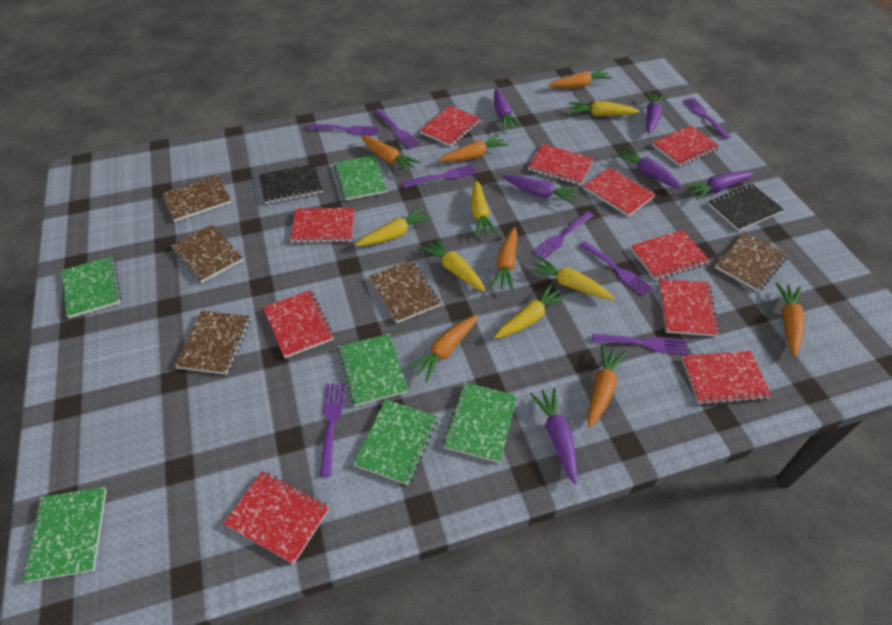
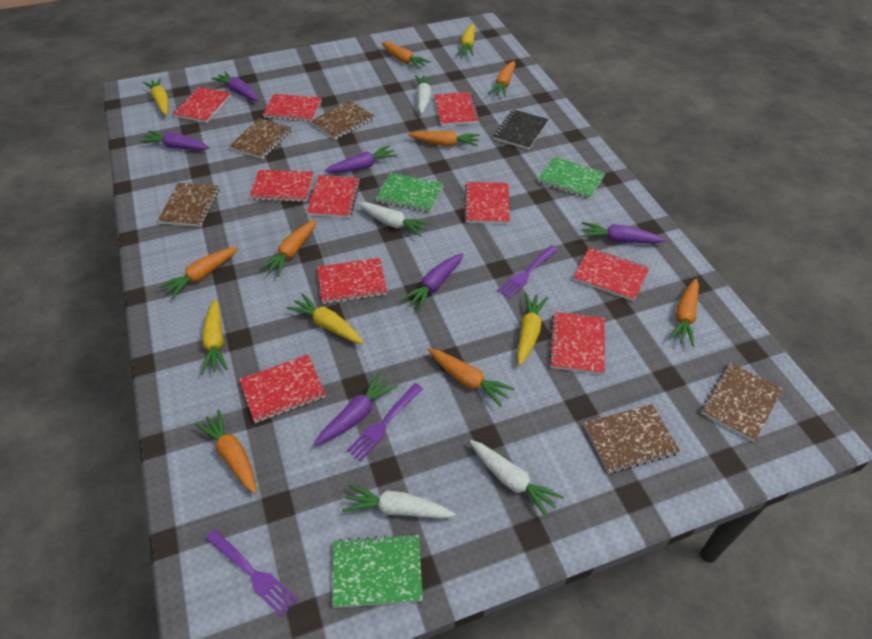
black notebook: [259,164,322,204] [708,184,784,231] = 2 -> [493,109,549,150] = 1
green notebook: [22,487,107,583] [62,256,121,318] [334,155,387,200] [338,334,408,406] [353,399,437,485] [443,382,517,463] = 6 -> [332,534,423,608] [376,173,443,213] [538,157,605,199] = 3
orange carrot: [361,136,421,173] [407,315,478,382] [439,134,509,162] [490,227,518,291] [548,69,612,88] [587,344,626,428] [776,282,805,356] = 7 -> [159,247,238,299] [194,410,257,494] [259,219,317,277] [381,42,431,69] [408,131,480,146] [428,348,515,407] [488,61,515,97] [668,279,699,347] = 8
purple fork: [307,124,379,135] [319,383,345,476] [374,109,420,149] [402,164,477,188] [533,211,594,259] [579,241,653,296] [592,334,688,355] [683,98,730,139] = 8 -> [206,529,298,617] [347,383,423,461] [497,245,558,299] = 3
white carrot: none = 0 -> [342,484,456,519] [358,202,431,237] [415,75,432,114] [470,440,564,518] = 4
yellow carrot: [355,207,432,246] [419,237,486,292] [471,180,498,237] [494,284,568,339] [529,256,614,300] [569,101,639,116] = 6 -> [143,78,169,115] [201,300,228,375] [286,293,364,344] [457,24,475,56] [517,293,548,365] = 5

